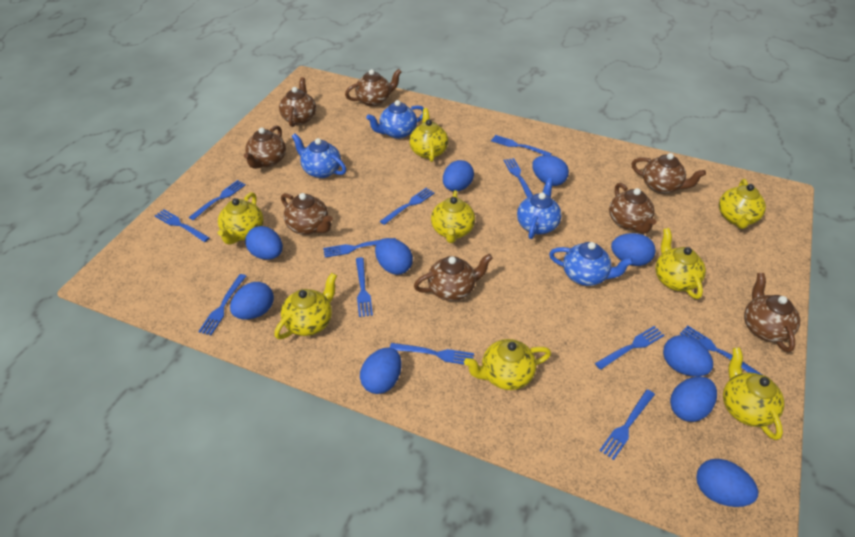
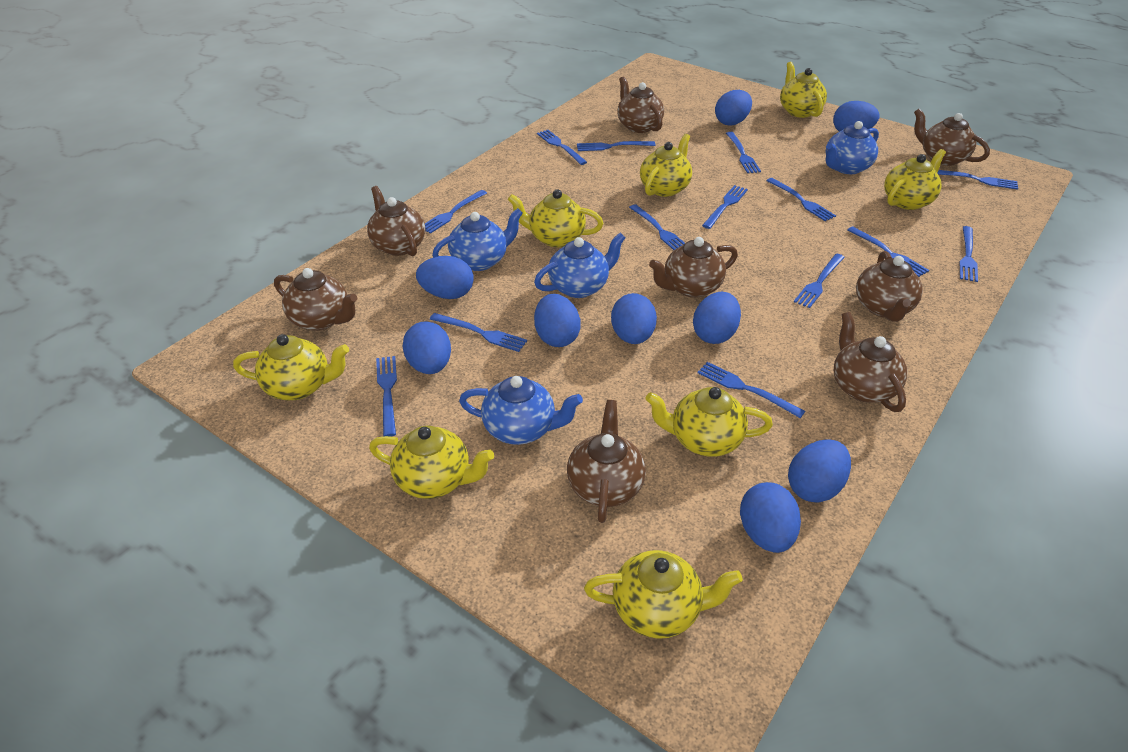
blue egg: [230,282,274,319] [245,226,283,260] [360,347,402,394] [375,238,413,275] [443,160,474,191] [532,155,569,186] [611,233,656,266] [663,335,713,377] [670,376,717,422] [696,459,759,507] = 10 -> [402,321,451,374] [416,256,473,299] [534,294,581,347] [611,293,657,344] [693,292,741,344] [715,90,752,126] [740,482,801,553] [788,439,851,503] [833,101,880,132] = 9
blue fork: [155,209,210,242] [189,180,246,220] [198,274,246,335] [323,238,396,258] [356,257,373,317] [380,188,435,225] [390,343,474,365] [491,135,552,155] [503,158,533,198] [595,326,665,370] [599,389,655,460] [680,325,762,375] = 12 -> [376,356,397,437] [425,190,487,234] [430,313,527,352] [537,130,587,165] [577,141,655,151] [629,204,685,250] [698,362,805,418] [702,185,748,229] [726,132,761,173] [766,178,836,221] [794,254,845,308] [847,227,929,277] [938,170,1018,190] [959,226,978,282] = 14

